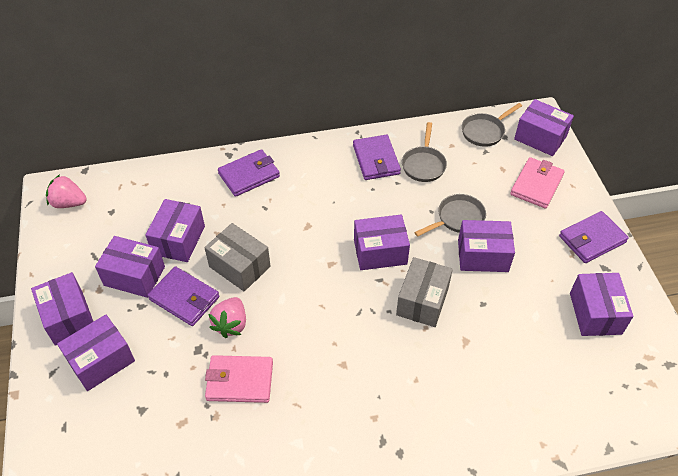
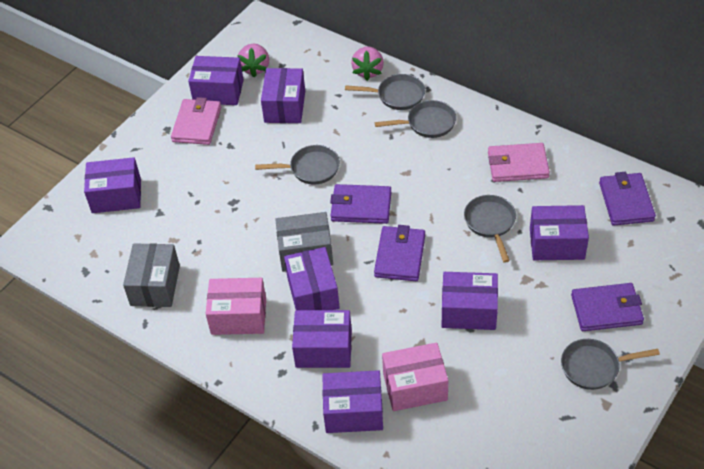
grey pan: [402,122,447,182] [414,194,486,237] [462,103,522,147] = 3 -> [255,145,340,184] [345,74,425,110] [375,100,456,138] [464,195,516,263] [561,339,660,390] = 5
pink box: none = 0 -> [206,278,266,335] [382,343,448,411] = 2

